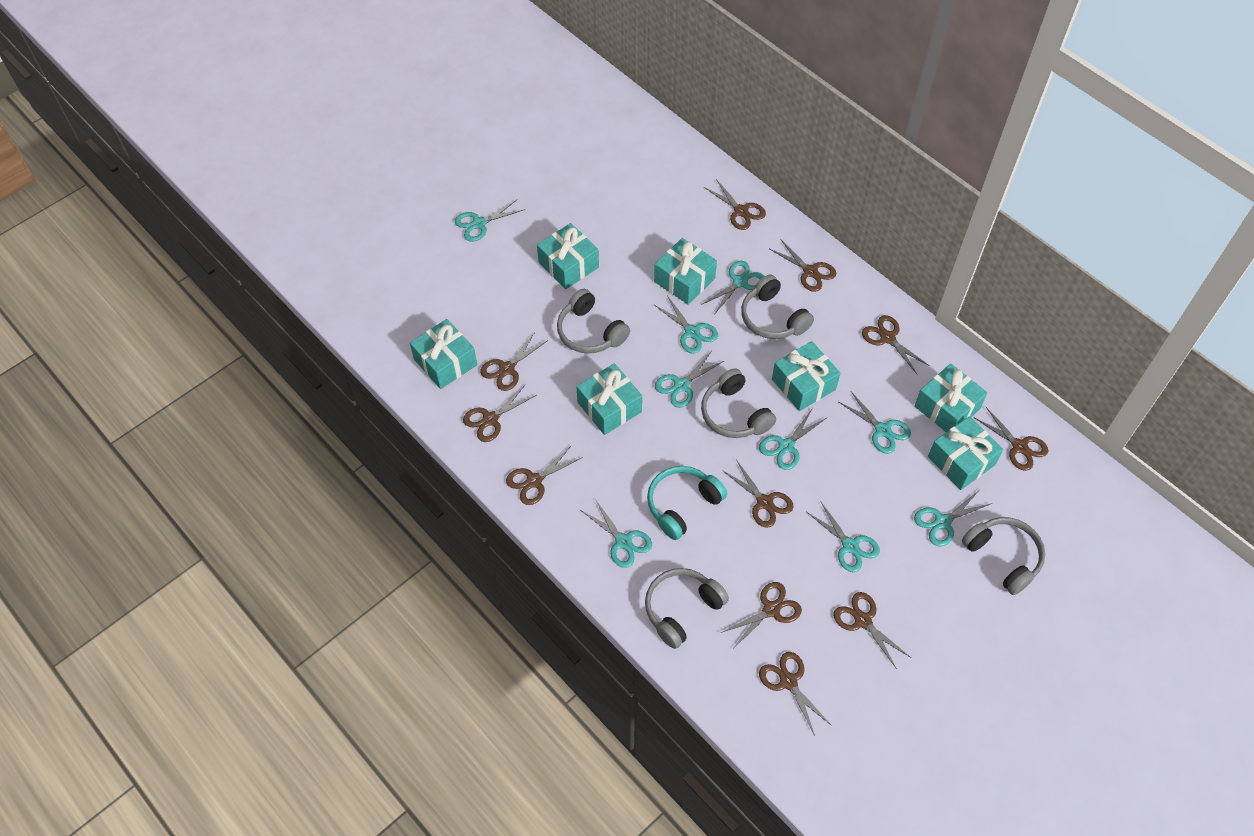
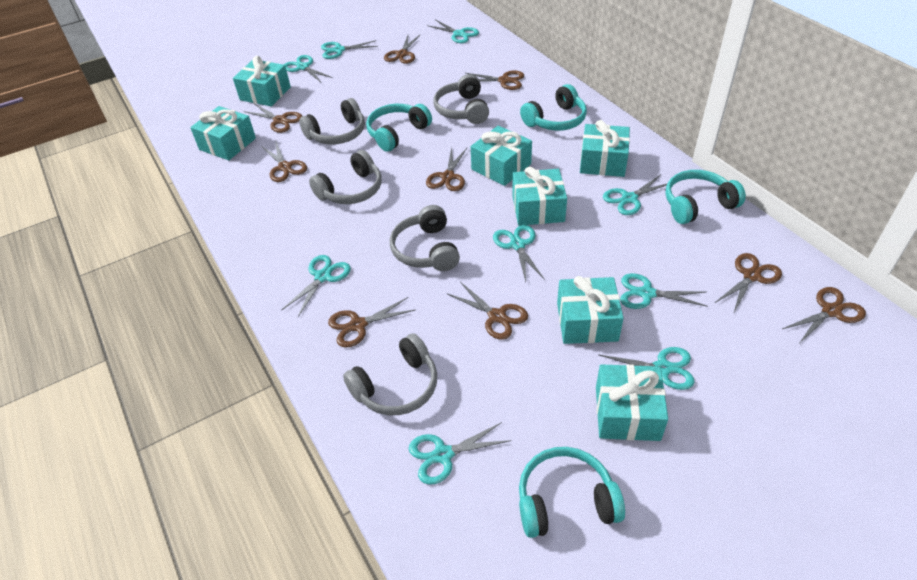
brown scissors: [463,384,537,442] [480,332,548,391] [506,445,583,505] [704,179,766,230] [721,582,802,647] [722,460,793,528] [759,652,832,736] [770,239,836,292] [833,592,911,669] [862,315,930,375] [973,407,1049,471] = 11 -> [244,104,302,133] [261,140,307,182] [328,297,415,348] [384,34,421,64] [426,147,467,191] [448,282,528,340] [466,70,524,90] [715,253,782,312] [782,287,866,343] = 9
turquoise headphones: [647,466,727,540] = 1 -> [366,104,432,152] [519,447,625,538] [520,84,587,131] [665,170,746,224] = 4

